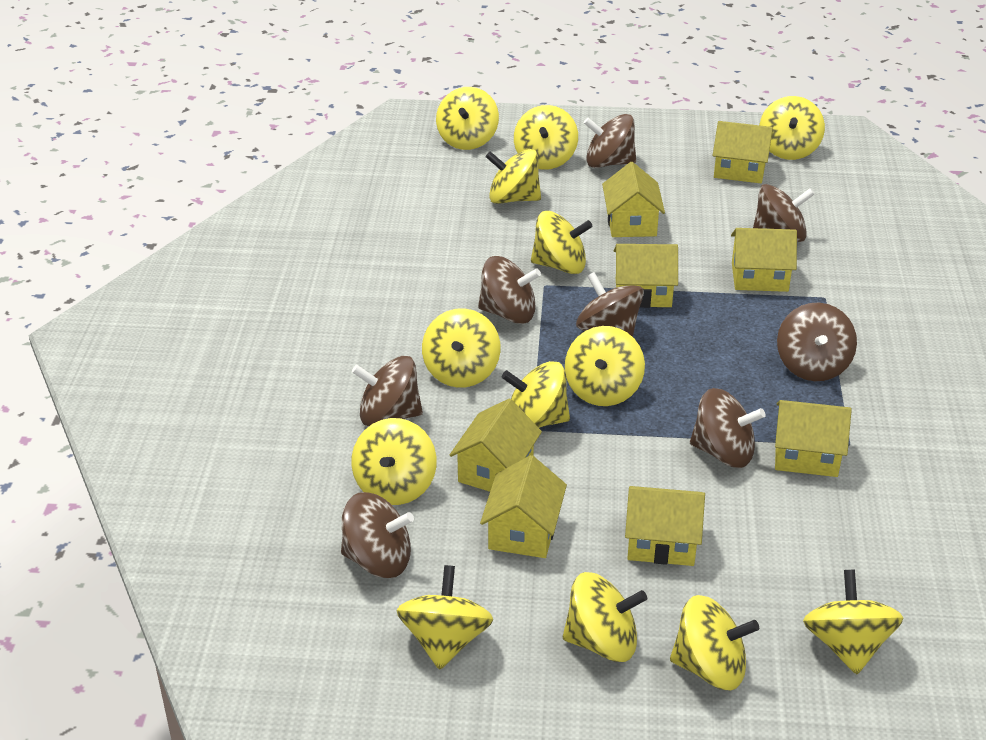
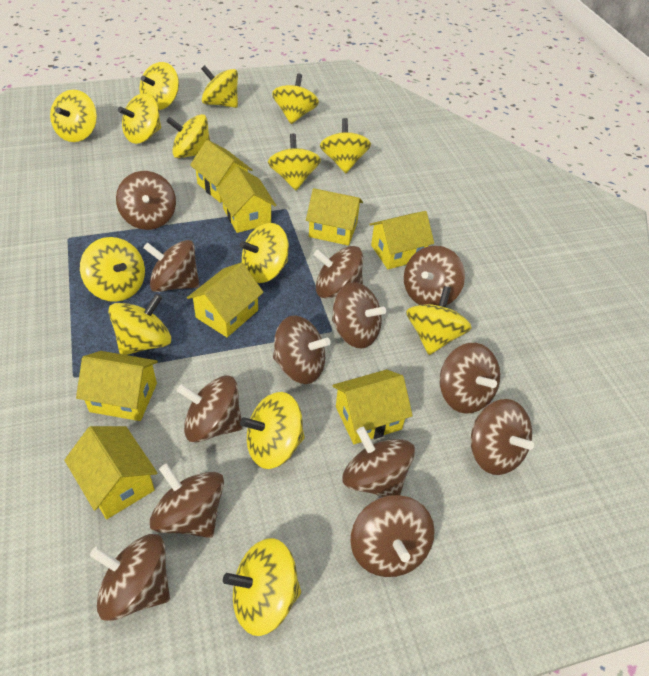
brown spinning top: [341,492,414,578] [352,356,423,426] [478,256,541,324] [576,272,644,337] [584,114,636,168] [690,388,765,468] [753,184,814,242] [777,302,857,381] = 8 -> [90,534,170,621] [116,171,176,230] [143,240,200,292] [150,463,224,538] [177,376,243,443] [273,316,331,384] [314,246,363,298] [332,282,386,349] [342,427,415,497] [350,495,435,577] [404,246,465,306] [439,343,500,414] [471,399,534,475] = 13
yellow spinning top: [351,418,437,505] [396,565,493,670] [422,308,501,388] [436,87,499,150] [486,149,541,204] [502,361,570,428] [514,105,578,170] [531,211,593,274] [563,572,647,662] [565,326,645,406] [670,595,759,690] [759,96,825,160] [803,570,903,674] = 13 -> [50,90,97,142] [80,237,145,302] [108,294,171,355] [118,93,161,144] [140,62,179,110] [166,114,210,158] [201,65,238,108] [223,538,301,636] [240,223,289,283] [240,392,305,469] [268,133,321,190] [272,73,319,124] [320,118,371,173] [406,286,471,355] = 14

